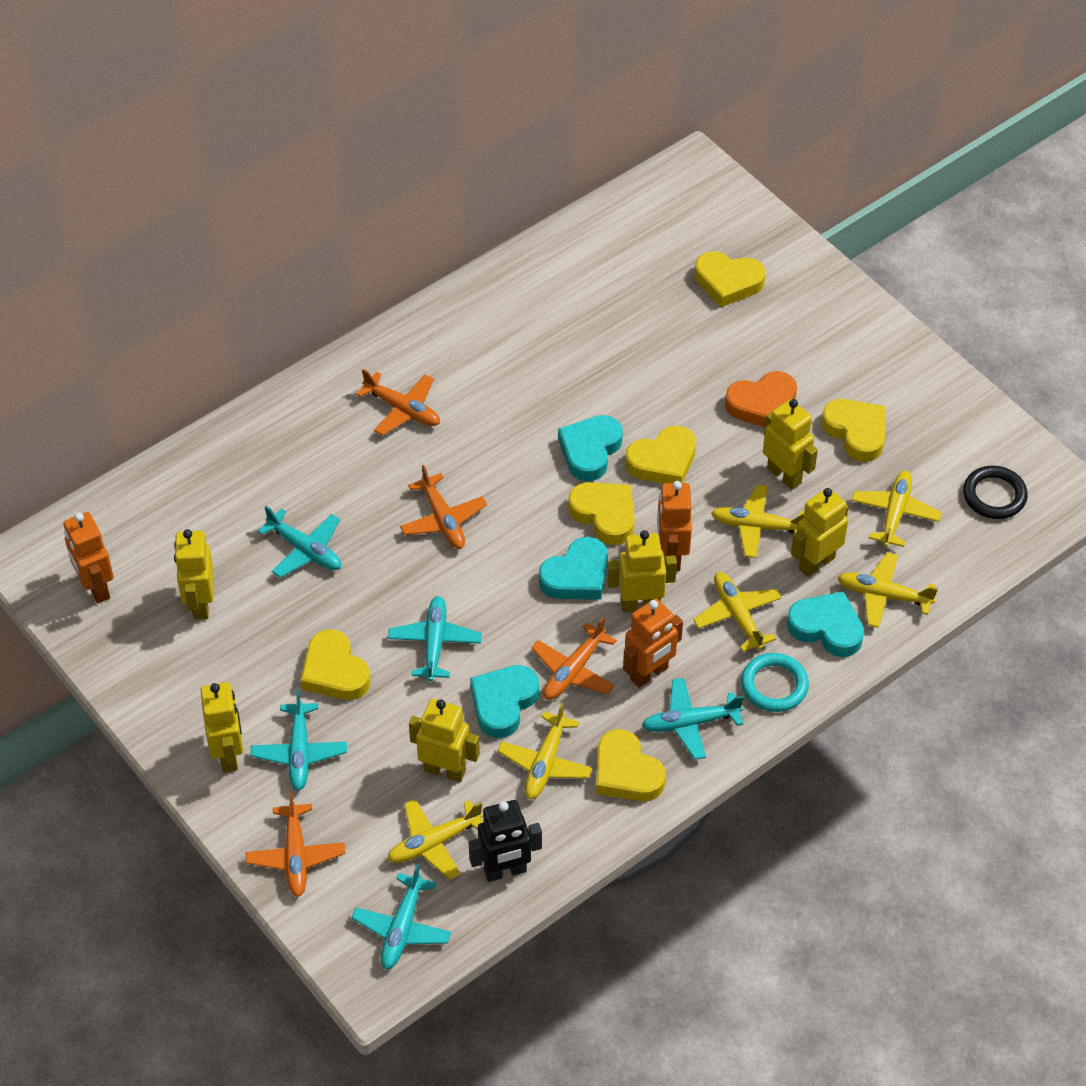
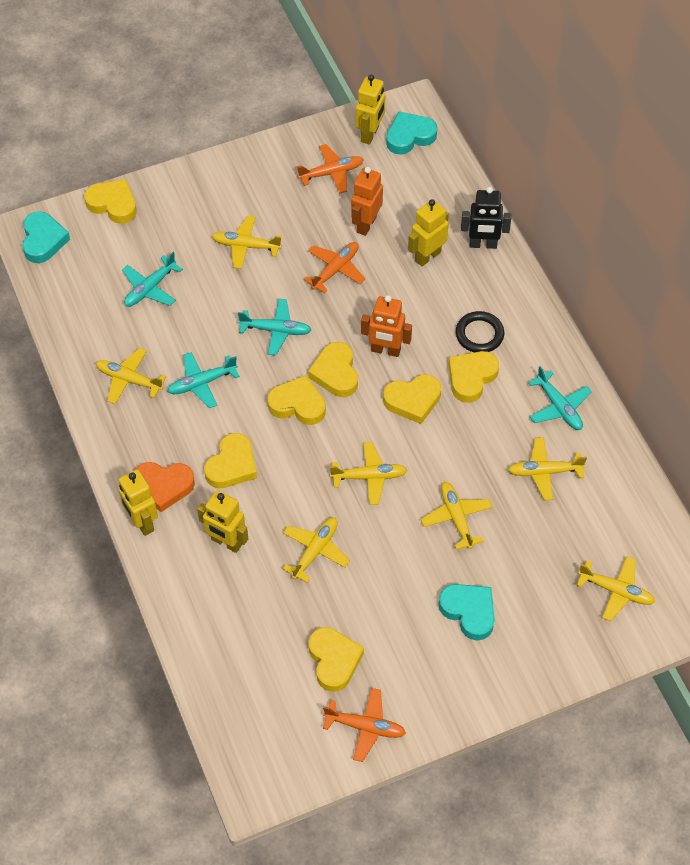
orange plane: [246,792,345,897] [356,369,440,436] [400,465,487,549] [531,617,617,700] = 4 -> [296,144,364,194] [304,242,365,293] [323,688,406,762] = 3
orange robot: [63,512,114,603] [623,598,683,688] [657,481,692,571] = 3 -> [351,167,383,236] [361,295,412,357] = 2
turquoise heart: [470,665,539,738] [539,537,608,600] [558,415,623,481] [787,591,864,657] = 4 -> [22,211,70,263] [386,112,437,155] [438,584,495,641] = 3
turquoise plane: [251,690,347,791] [258,506,341,578] [352,864,451,970] [388,596,482,681] [642,678,744,760] = 5 -> [122,252,183,307] [167,352,240,408] [238,298,311,356] [528,366,592,430] = 4
turquoise ring: [741,653,809,712] = 1 -> none = 0
yellow heart: [301,629,371,700] [568,482,635,545] [596,729,666,801] [625,426,696,484] [695,251,765,307] [821,399,885,462] = 6 -> [84,179,137,224] [204,433,257,488] [267,375,326,425] [308,342,358,397] [309,627,364,692] [383,374,441,424] [449,351,499,403] = 7
yellow plane: [387,799,483,880] [498,703,593,799] [693,572,781,652] [711,484,804,558] [837,552,938,628] [851,471,942,547] = 6 -> [96,348,167,404] [212,215,282,269] [283,518,350,583] [330,442,407,505] [421,482,492,550] [508,437,587,500] [577,556,655,621] = 7
yellow robot: [174,529,214,620] [200,682,243,772] [409,699,480,782] [607,530,677,612] [763,399,818,490] [791,488,849,577] = 6 -> [118,469,158,536] [197,490,248,553] [356,75,385,145] [408,199,449,267] = 4

